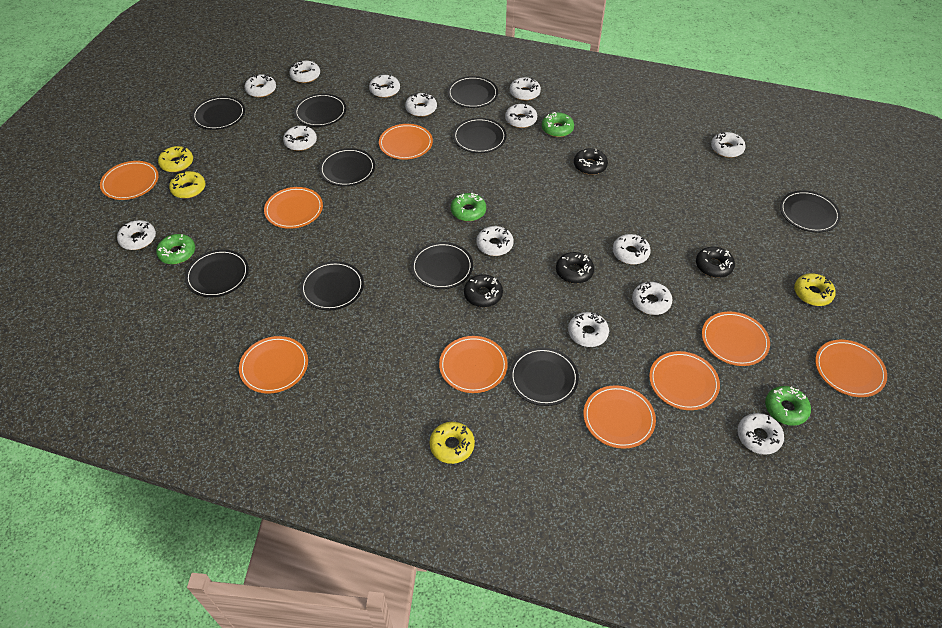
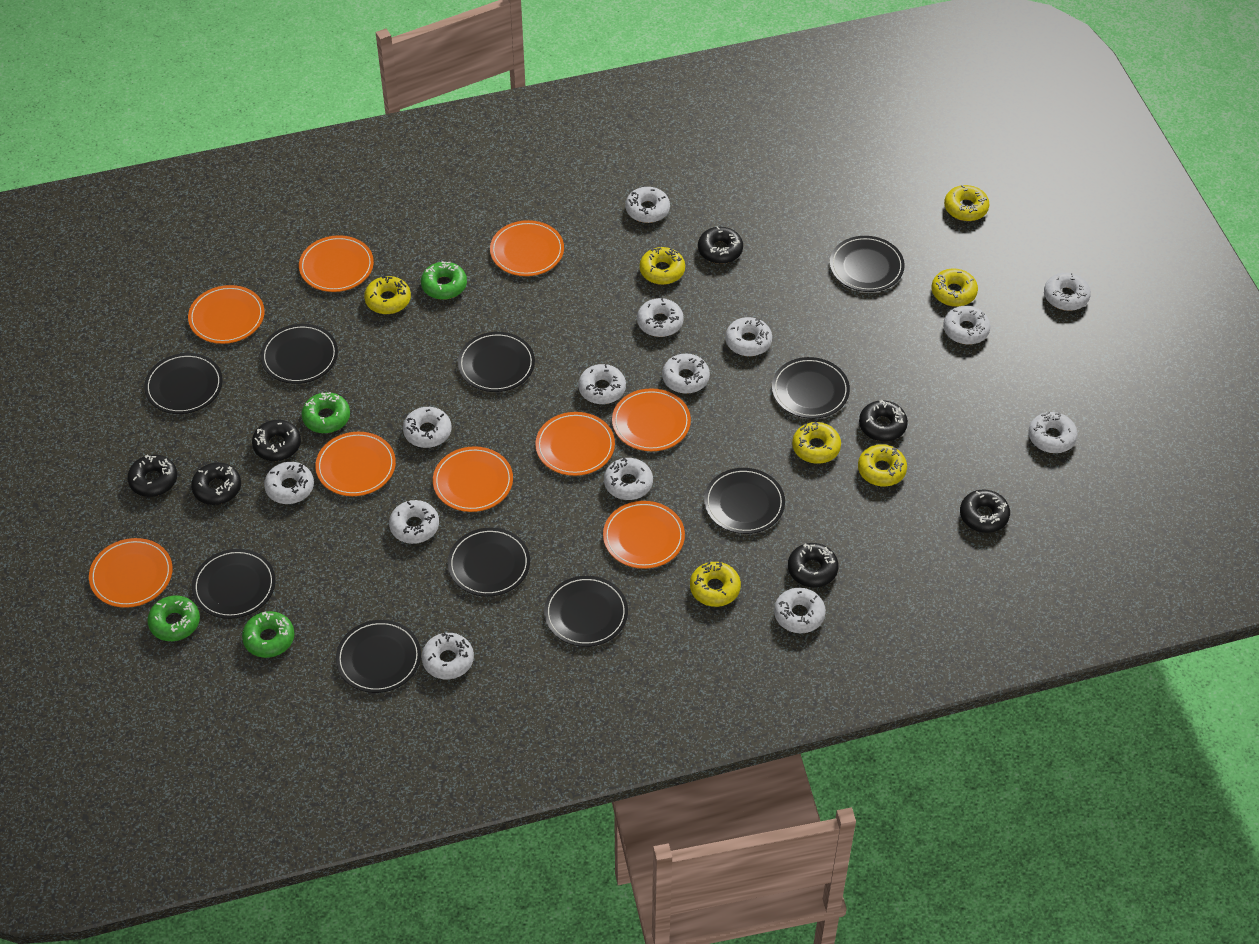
black donut: [464,275,503,307] [556,252,594,284] [574,148,608,175] [696,247,735,278] = 4 -> [127,454,177,497] [191,462,241,505] [252,420,301,461] [698,226,743,264] [788,543,839,587] [859,400,908,441] [960,489,1010,533] = 7
yellow donut: [158,146,193,172] [169,171,205,198] [429,422,475,464] [794,273,836,306] = 4 -> [364,276,411,314] [640,247,685,285] [690,562,741,607] [792,422,841,464] [858,444,907,486] [932,269,978,307] [944,185,989,221] = 7

